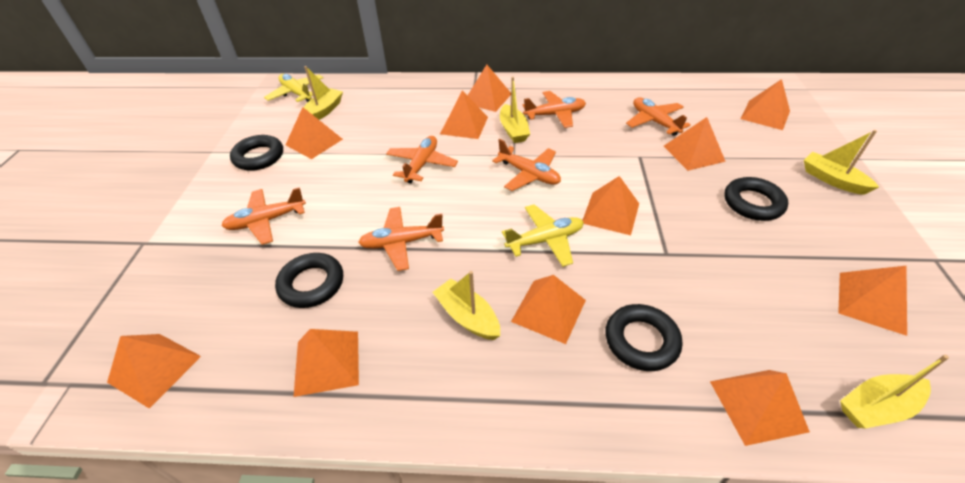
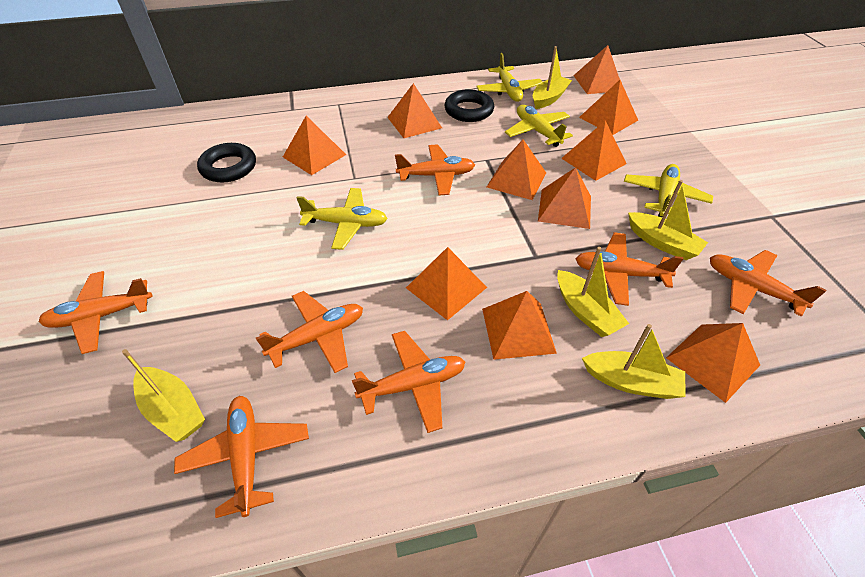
black ring: [230,135,283,171] [275,253,343,308] [605,304,682,371] [724,177,788,221] = 4 -> [197,143,256,182] [445,89,494,122] = 2
orange plane: [222,187,306,245] [358,207,444,271] [386,136,458,183] [492,139,561,191] [522,91,586,128] [626,97,691,136] = 6 -> [39,271,152,354] [174,396,309,518] [256,291,363,373] [352,331,465,433] [395,144,475,196] [576,232,683,306] [710,250,826,317] = 7
orange pyramid: [107,334,201,409] [286,107,343,159] [293,329,359,397] [440,90,488,139] [467,65,511,112] [511,275,586,344] [582,176,639,235] [664,117,726,171] [710,370,810,446] [740,79,790,130] [838,266,907,336] = 11 -> [283,116,346,175] [387,83,442,138] [406,247,487,320] [482,291,557,360] [487,139,546,200] [538,167,591,229] [561,120,627,181] [573,45,620,94] [579,80,638,135] [666,323,760,403] = 10
yellow plane: [264,74,323,103] [502,205,584,267] = 2 -> [297,188,388,250] [476,53,542,102] [505,105,573,147] [624,164,713,217] = 4

